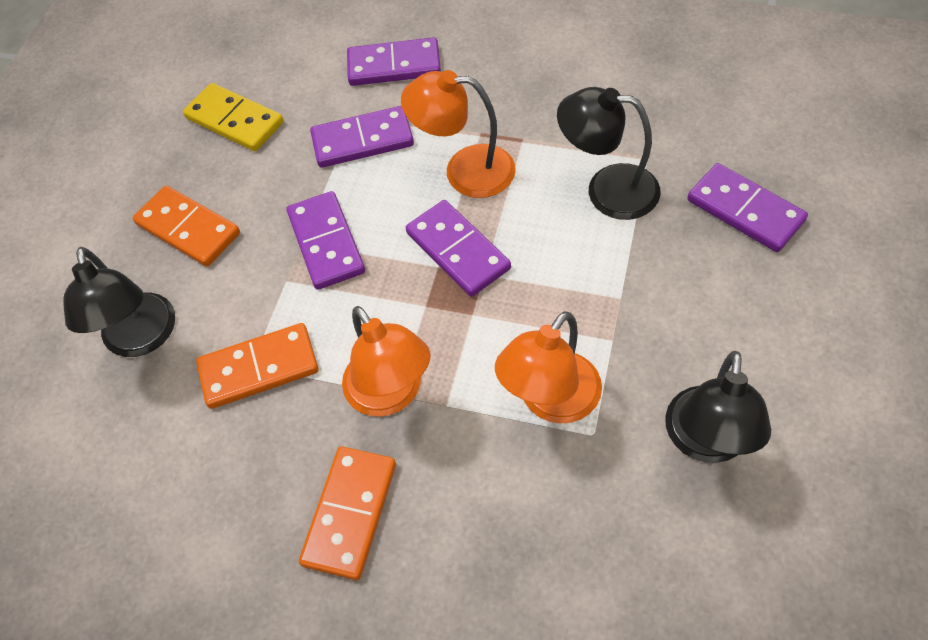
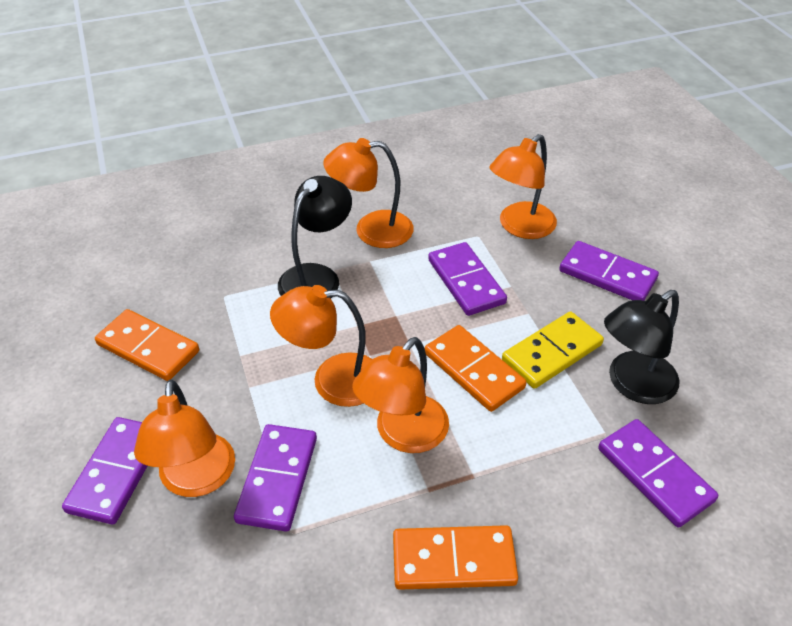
black lamp: [63,247,175,357] [557,87,661,220] [665,351,771,463] = 3 -> [278,176,352,299] [604,290,680,404] = 2
orange lamp: [342,306,431,417] [401,70,516,198] [495,311,602,424] = 3 -> [134,379,235,497] [270,285,372,407] [323,138,414,248] [352,337,449,453] [490,134,557,239] = 5

